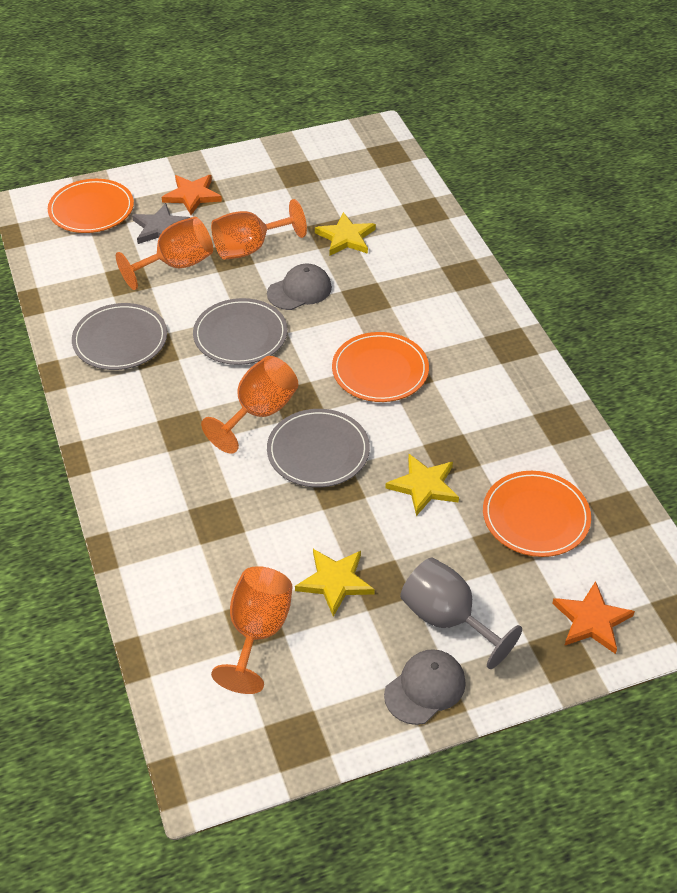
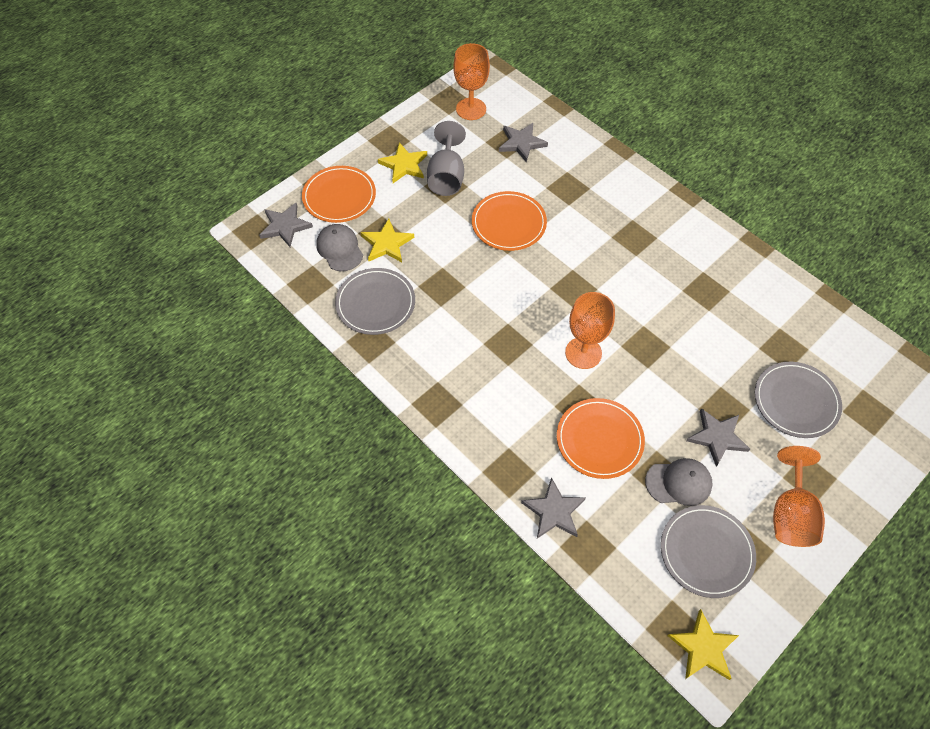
grey star: [132,203,191,244] = 1 -> [259,203,313,247] [499,123,548,162] [521,477,586,539] [686,408,750,467] = 4
orange goblet: [116,217,213,290] [201,356,298,454] [211,199,307,260] [211,566,292,694] = 4 -> [453,43,490,120] [565,292,615,369] [773,446,825,547] = 3
orange star: [162,175,222,215] [552,581,635,654] = 2 -> none = 0

